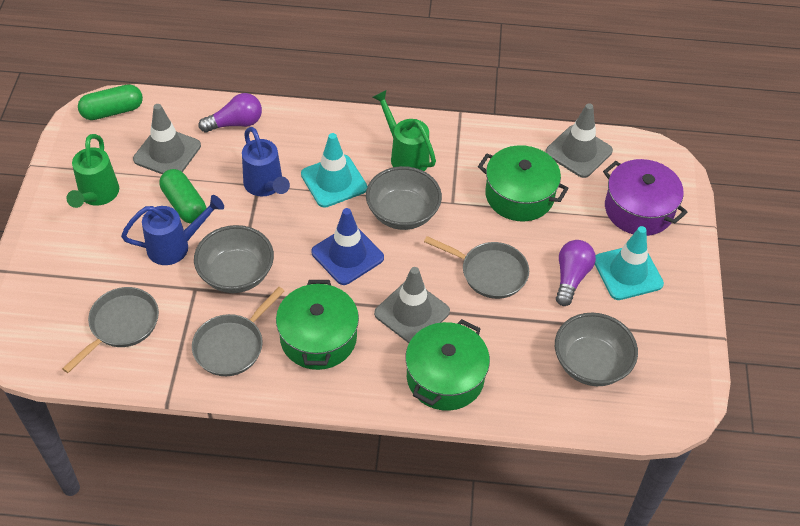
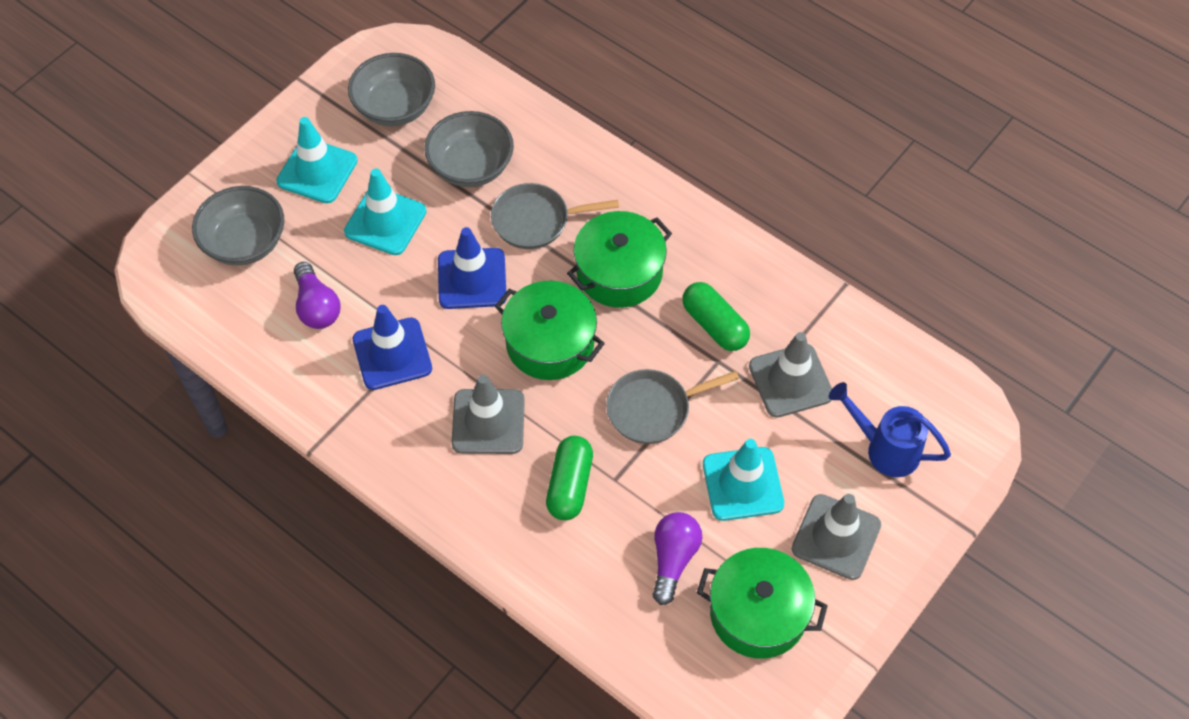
blue traffic cone: [311,208,384,285] = 1 -> [353,305,432,390] [438,227,506,309] = 2
blue watering can: [121,195,224,265] [242,127,290,196] = 2 -> [829,382,951,477] = 1
green watering can: [66,134,119,208] [372,90,436,171] = 2 -> none = 0
grey pan: [62,287,159,373] [192,287,284,376] [424,236,529,299] = 3 -> [491,183,619,249] [606,369,739,444] = 2
purple pot: [603,159,688,236] = 1 -> none = 0
turquoise traffic cone: [301,133,367,208] [595,226,664,300] = 2 -> [276,117,358,203] [344,169,427,255] [703,439,784,521] = 3

